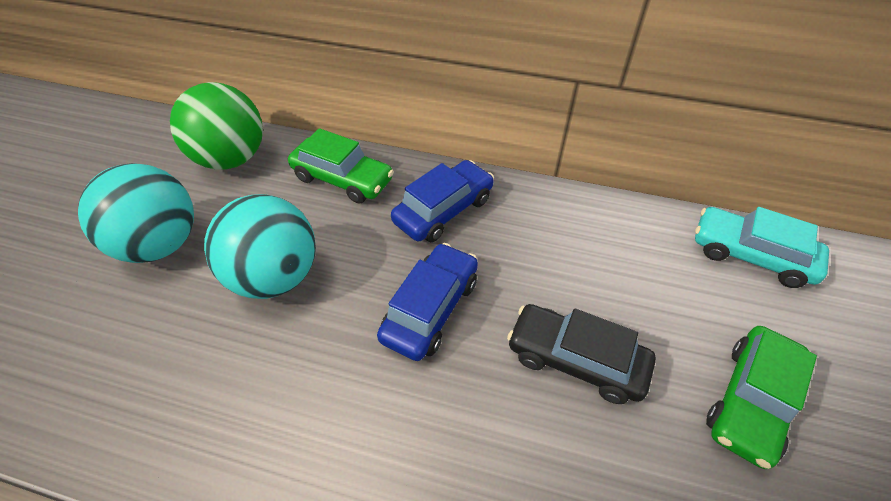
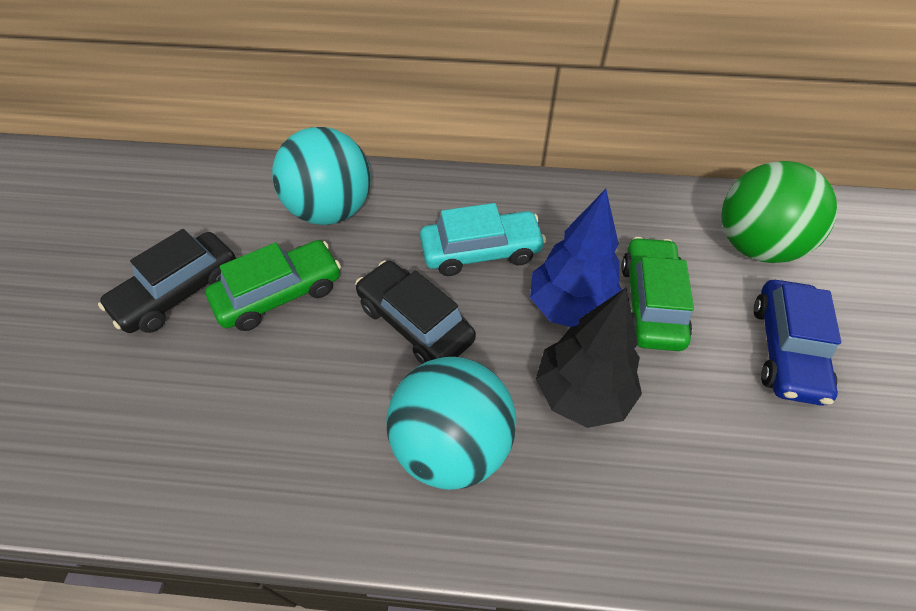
black car: [507,304,656,404] = 1 -> [98,229,236,333] [355,260,476,364] = 2
black tree: none = 0 -> [536,288,642,428] = 1
blue car: [377,243,478,361] [391,160,494,242] = 2 -> [754,280,841,406] = 1
blue tree: none = 0 -> [530,189,622,327] = 1

